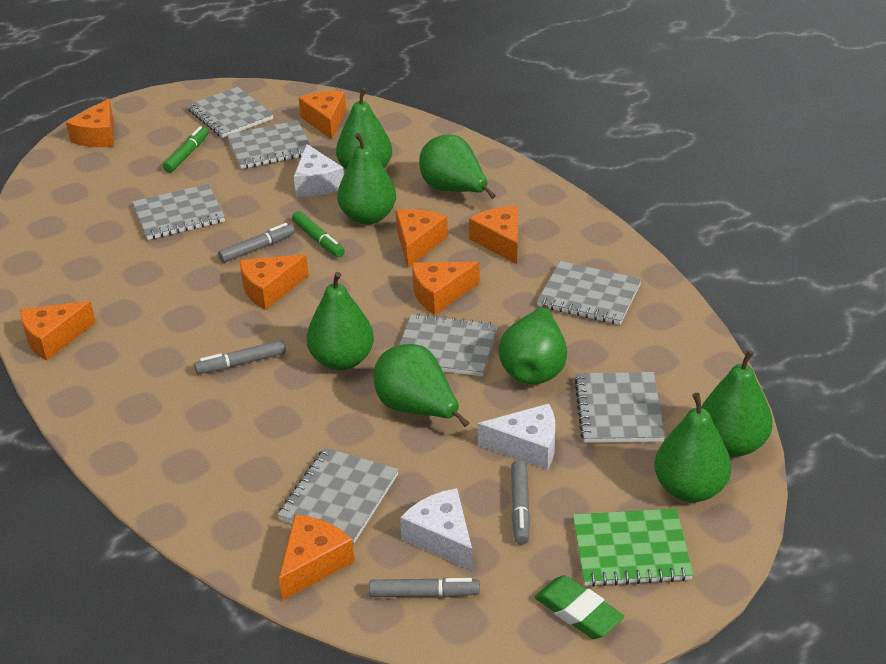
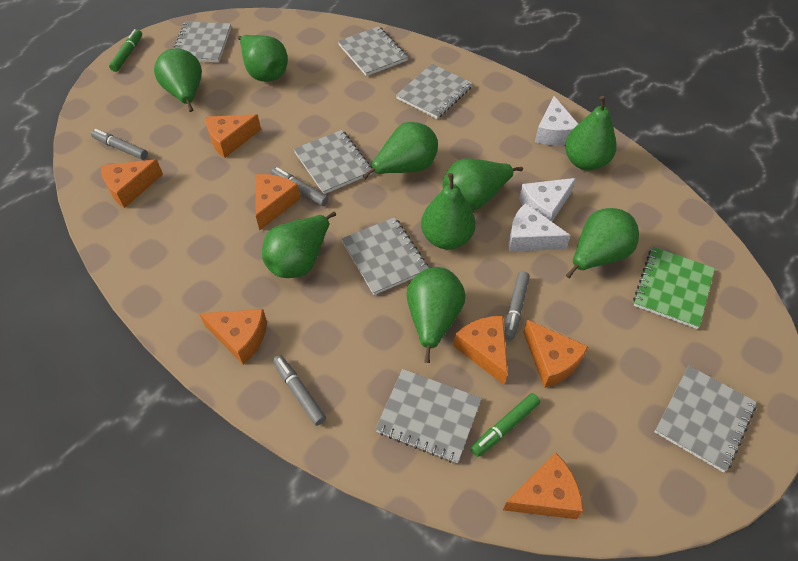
green eraser: [535,575,624,639] = 1 -> none = 0
green pear: [307,272,374,370] [336,88,392,170] [337,133,396,225] [374,344,469,427] [419,134,496,199] [498,305,567,384] [654,393,731,502] [701,350,773,457] = 8 -> [154,48,202,112] [237,35,288,82] [262,212,336,278] [362,122,438,180] [406,267,466,363] [421,173,476,250] [442,158,523,210] [565,96,617,171] [565,208,639,279] = 9
orange cheese: [20,301,96,360] [66,99,114,147] [239,254,309,310] [279,515,355,601] [299,91,346,139] [396,209,448,267] [412,262,480,315] [469,206,518,264] = 8 -> [101,159,163,208] [199,309,267,365] [206,114,261,158] [255,174,300,230] [454,316,508,385] [503,453,583,519] [523,320,588,388] = 7

